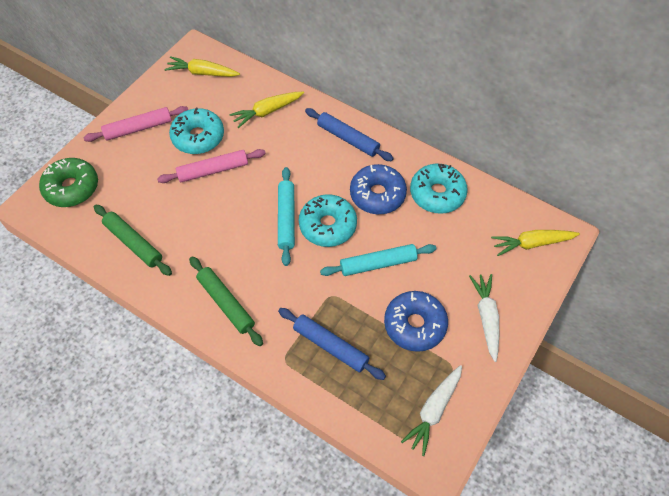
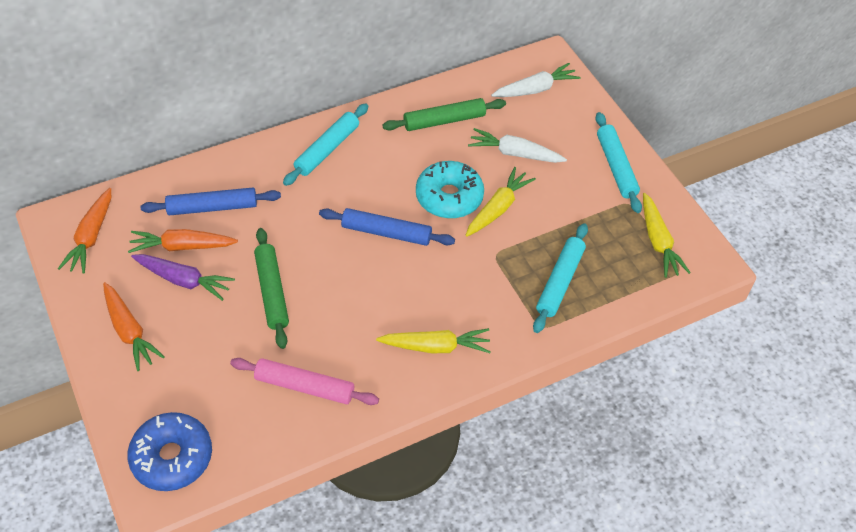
blue donut: [350,164,407,214] [384,291,448,352] = 2 -> [127,412,212,491] = 1
green donut: [39,158,98,207] = 1 -> none = 0
orange carrot: none = 0 -> [58,188,111,274] [103,282,165,371] [128,229,238,253] = 3
pink rolling pin: [83,106,188,142] [157,149,266,183] = 2 -> [230,358,379,405] = 1
purple carrot: none = 0 -> [131,254,235,301] = 1
turquoise donut: [169,108,224,154] [299,194,357,247] [410,164,468,214] = 3 -> [416,161,484,219] = 1
turquoise rolling pin: [278,167,295,266] [320,244,436,276] = 2 -> [283,103,369,186] [533,223,588,333] [595,112,642,213] = 3

